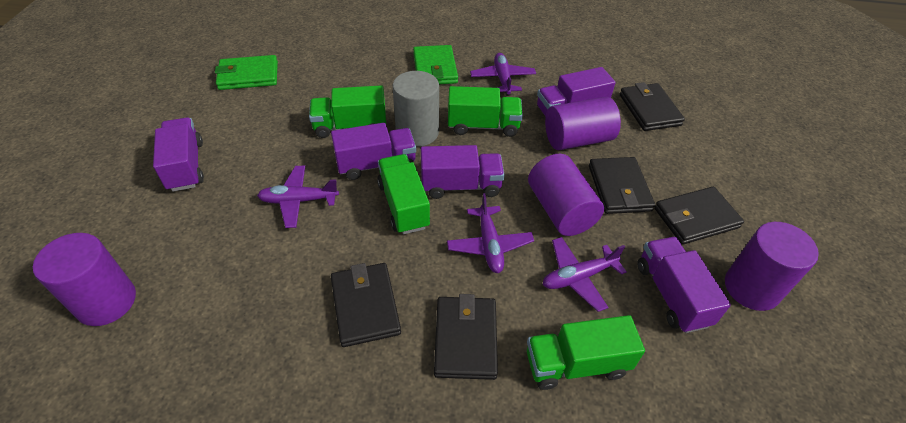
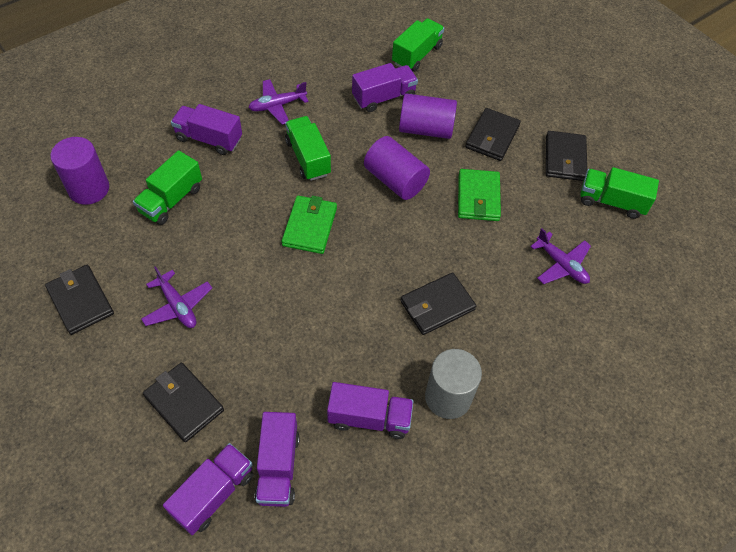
purple cylinder: [33,233,136,326] [528,154,604,236] [545,97,621,150] [725,222,819,311] = 4 -> [50,137,109,205] [364,136,430,200] [399,93,457,139] = 3
purple plane: [257,166,339,228] [447,193,534,273] [470,53,536,96] [543,237,626,312] = 4 -> [141,266,212,328] [248,79,308,125] [530,228,591,284] = 3

